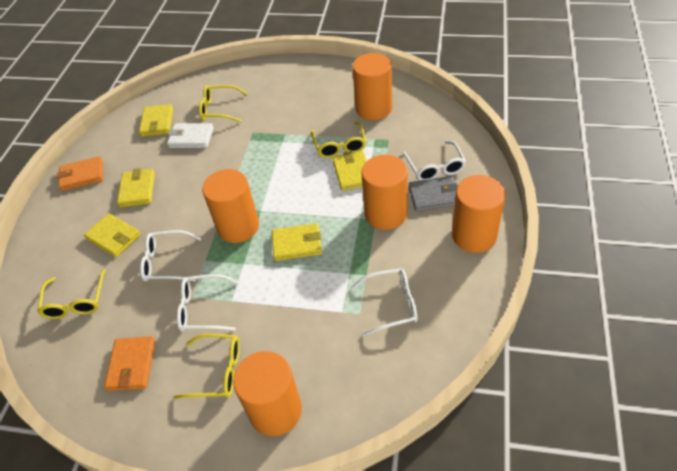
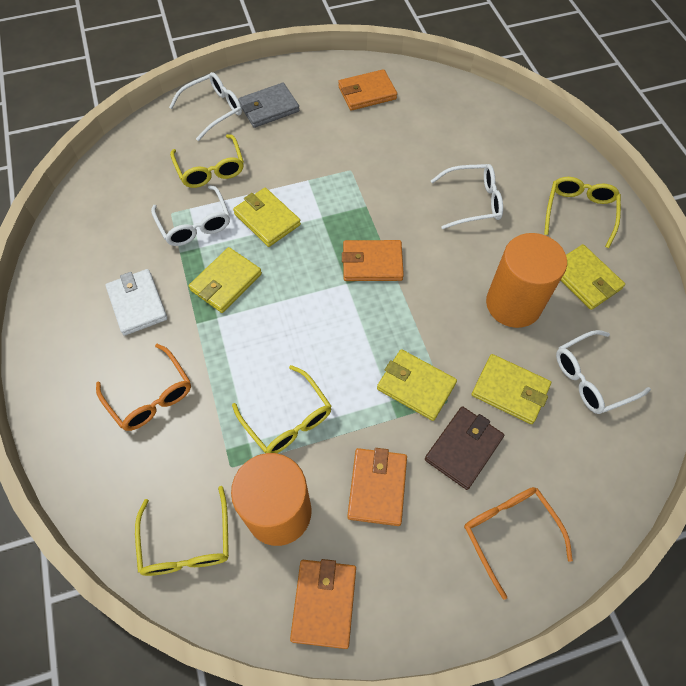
brown wallet: none = 0 -> [425,406,504,490] = 1
orange cylinder: [202,169,259,243] [233,351,302,436] [353,53,392,120] [362,155,408,230] [452,175,506,253] = 5 -> [231,453,312,546] [486,233,567,328] = 2
orange glasses: none = 0 -> [96,344,191,431] [464,487,573,600] = 2
orange wallet: [57,156,103,191] [104,336,155,391] = 2 -> [290,559,356,649] [338,69,397,111] [342,240,404,281] [347,448,407,526] = 4

